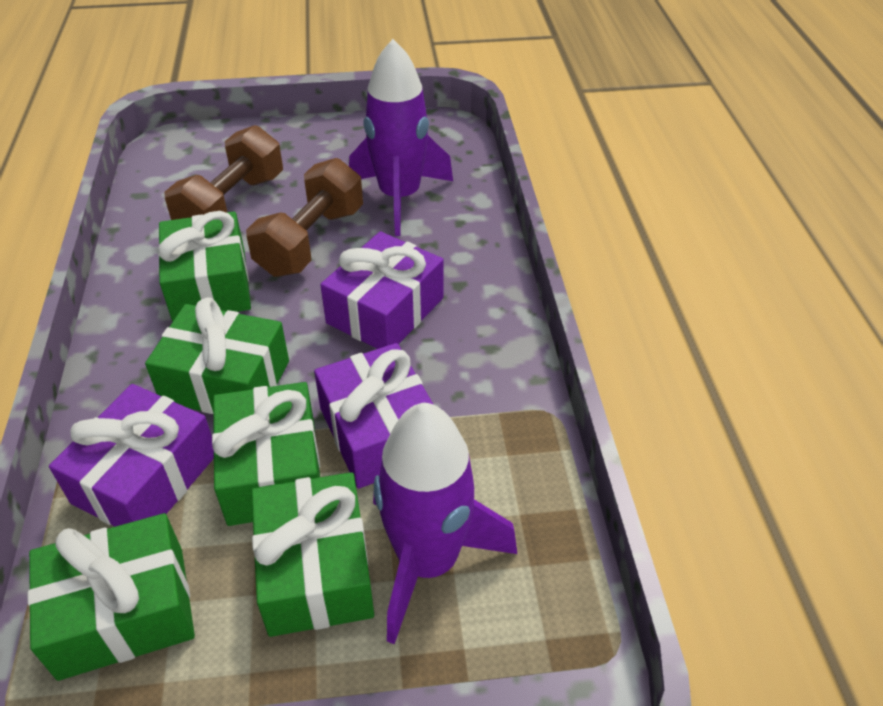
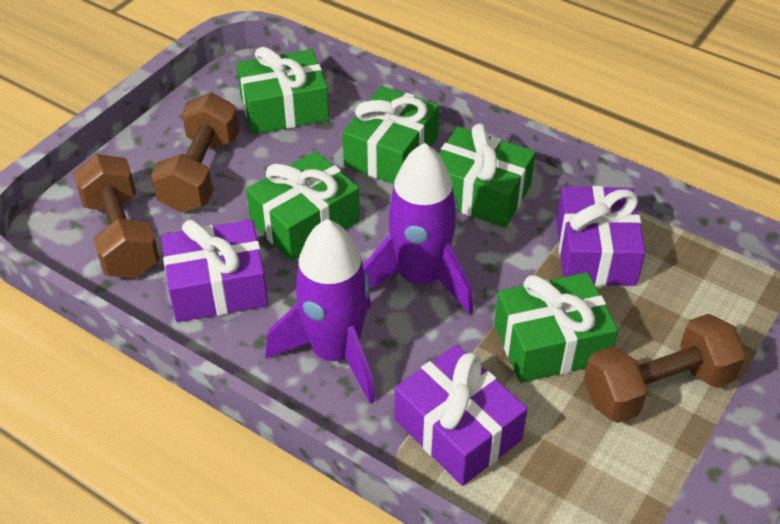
brown dumbbell: [165,125,283,220] [246,158,363,277] = 2 -> [73,154,160,278] [151,93,240,213] [584,314,746,423] = 3

